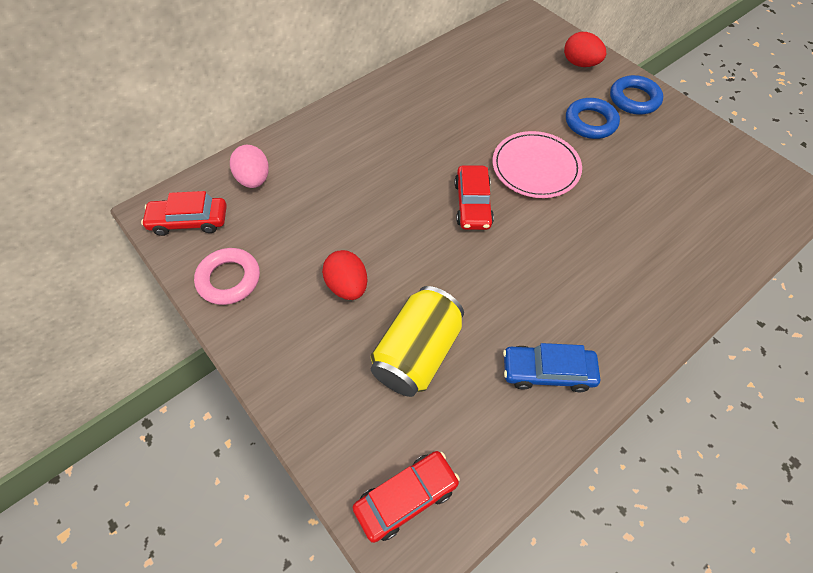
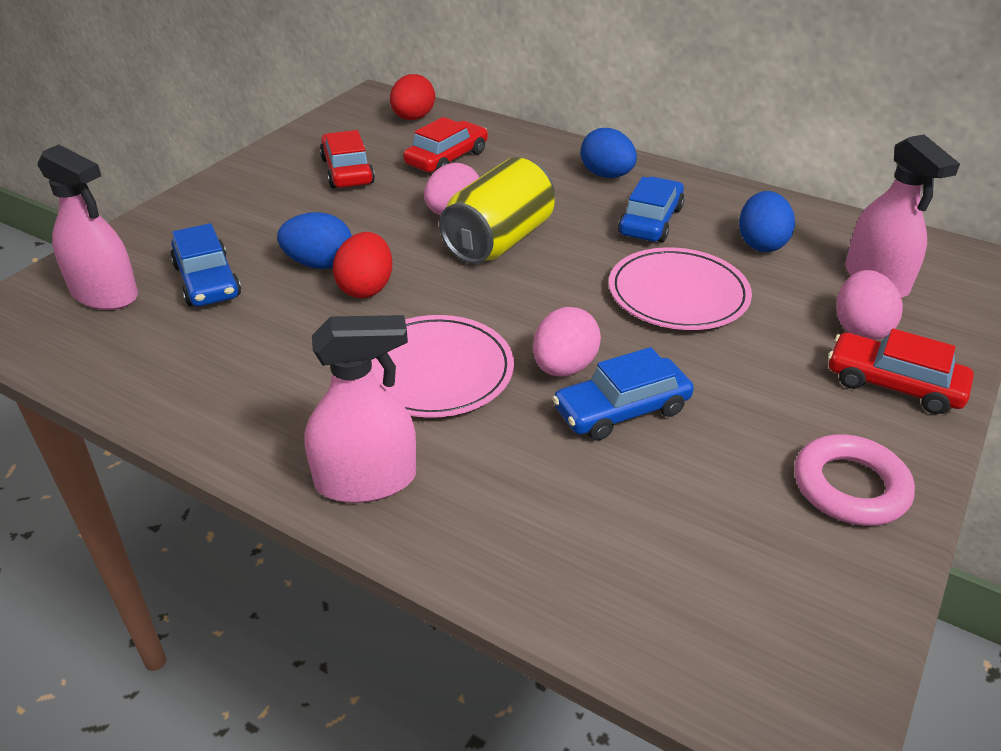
blue car: [503,343,600,392] = 1 -> [170,223,241,307] [552,347,694,441] [618,177,684,242] = 3
blue egg: none = 0 -> [277,212,352,269] [581,128,637,178] [739,191,795,252] = 3
blue ring: [566,98,620,139] [610,75,663,115] = 2 -> none = 0
pink egg: [230,145,269,188] = 1 -> [424,163,479,215] [533,307,601,377] [836,270,903,340] = 3
pink plate: [492,131,582,198] = 1 -> [371,315,514,418] [609,247,752,330] = 2
pink spray bottle: none = 0 -> [38,144,138,310] [305,315,416,503] [845,134,960,298] = 3

